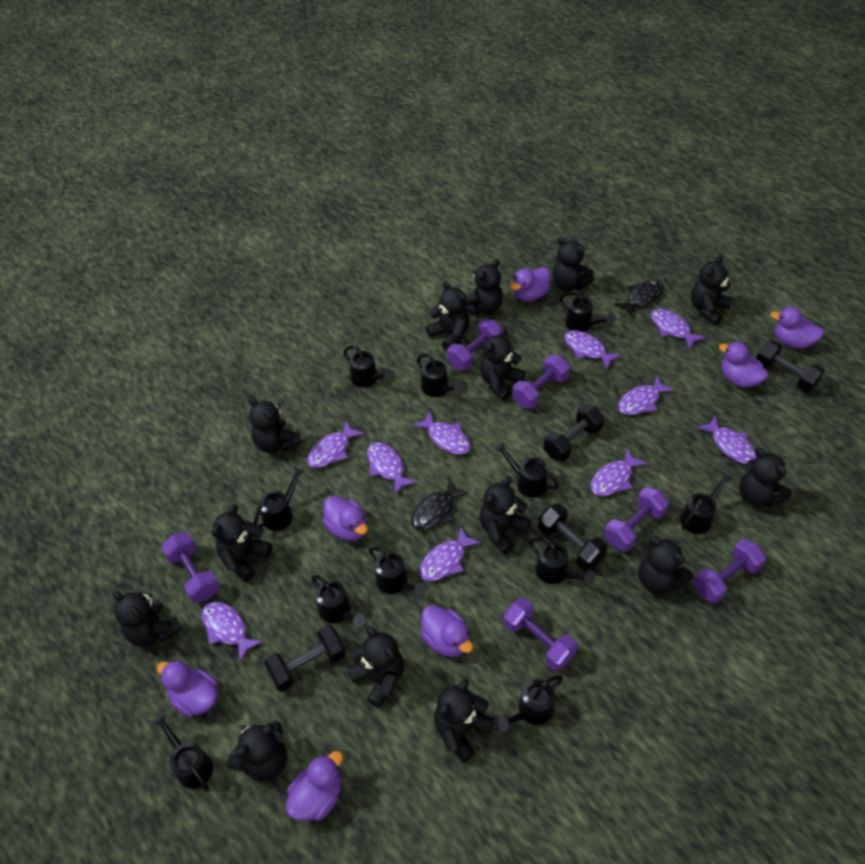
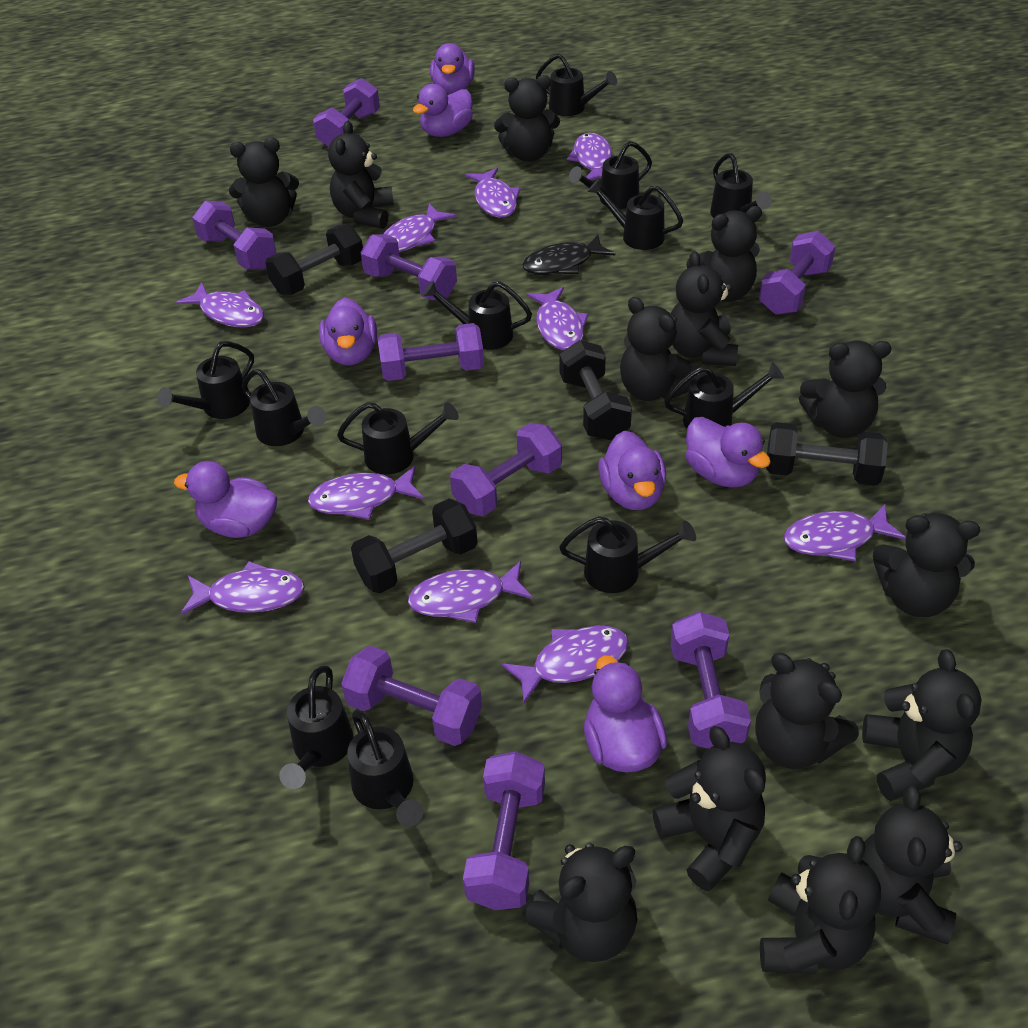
black fish: [411,478,469,530] [614,280,664,316] = 2 -> [522,235,615,275] = 1
black watering can: [152,713,213,791] [253,467,305,531] [311,575,366,628] [343,345,394,388] [369,547,426,597] [417,354,464,397] [494,442,559,497] [496,675,563,732] [528,538,595,585] [560,291,615,332] [680,472,733,534] = 11 -> [157,341,254,419] [242,369,326,446] [279,666,353,789] [337,402,459,475] [347,710,423,827] [423,281,532,350] [536,54,617,116] [559,516,696,593] [569,141,652,209] [587,179,683,250] [664,362,784,429] [710,153,772,218] = 12
purple dumbbell: [161,532,219,603] [447,319,502,371] [503,597,578,671] [512,355,570,409] [604,487,669,552] [693,539,766,603] = 6 -> [192,200,276,270] [313,78,380,147] [341,646,482,746] [361,234,457,300] [378,323,484,381] [450,423,562,516] [463,751,545,910] [670,611,751,749] [759,231,836,315] = 9

